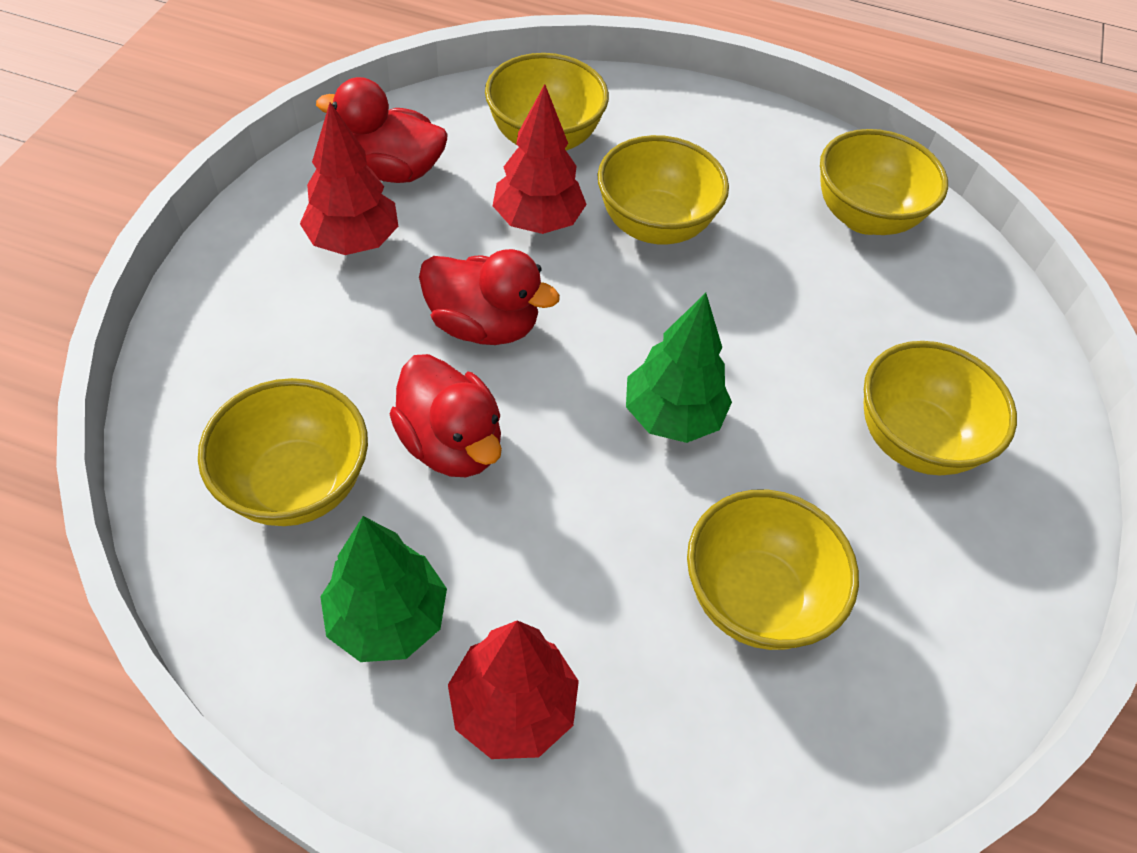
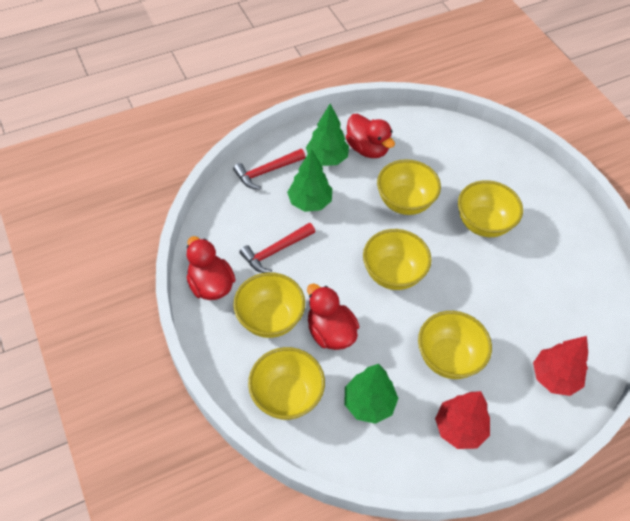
green tree: [320,516,447,662] [626,293,732,443] = 2 -> [287,149,332,212] [306,103,349,166] [345,364,398,424] = 3
red hammer: none = 0 -> [233,149,305,189] [239,223,315,273] = 2
red tree: [300,102,398,255] [448,620,579,759] [493,84,587,234] = 3 -> [435,391,490,449] [533,336,588,396] = 2

